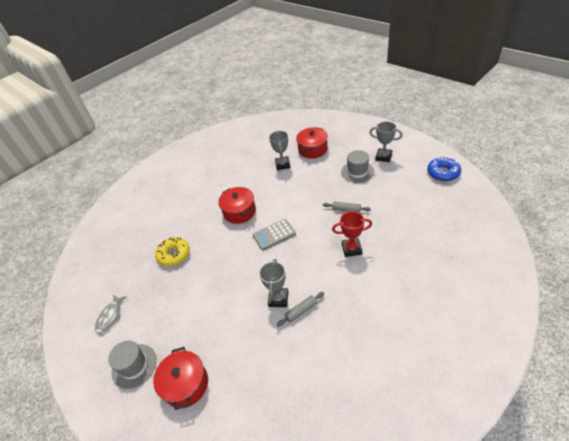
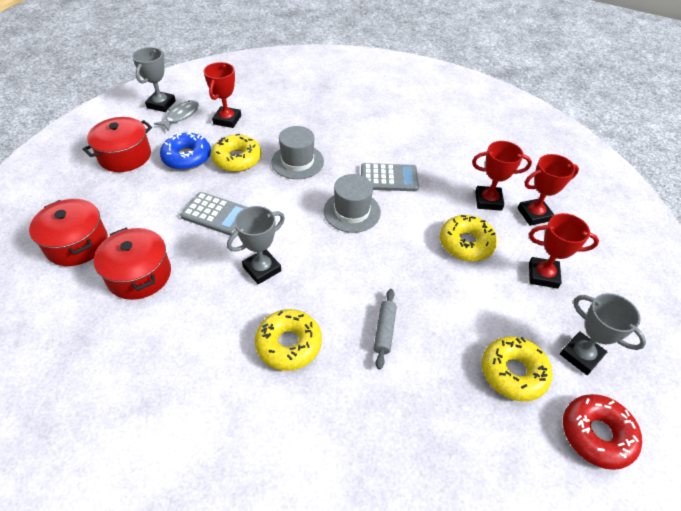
grey calculator: [253,219,296,251] = 1 -> [180,192,247,236] [361,163,419,191] = 2
grey rolling pin: [277,292,324,327] [323,202,371,213] = 2 -> [374,289,397,369] = 1
red donut: none = 0 -> [563,394,642,470] = 1
red trophy: [332,211,372,257] = 1 -> [203,62,241,128] [472,141,532,211] [517,154,579,226] [529,213,599,289] = 4
yellow donut: [155,237,190,267] = 1 -> [211,134,261,172] [255,309,322,371] [440,215,497,261] [482,336,553,401] = 4

